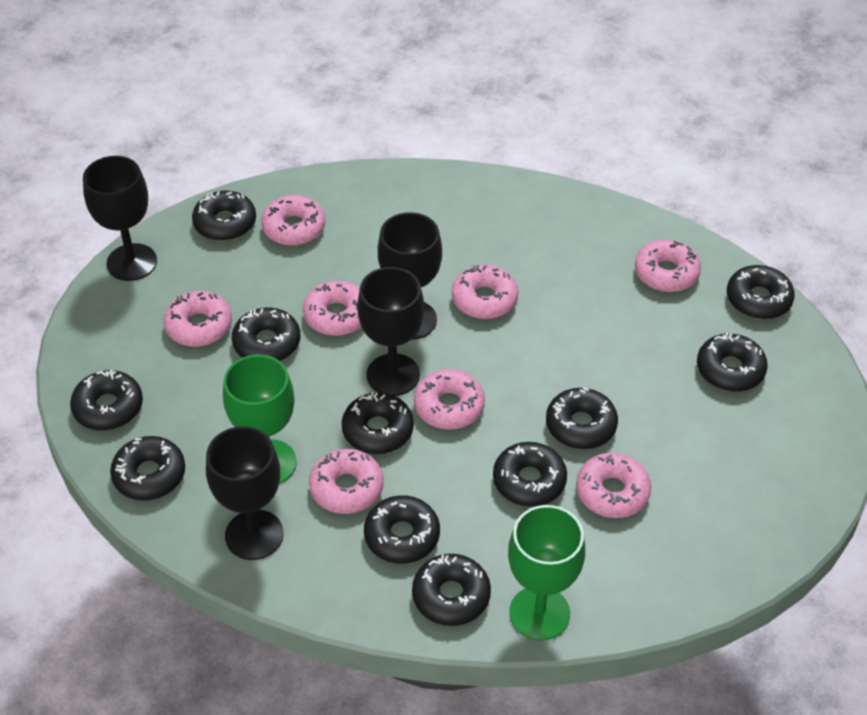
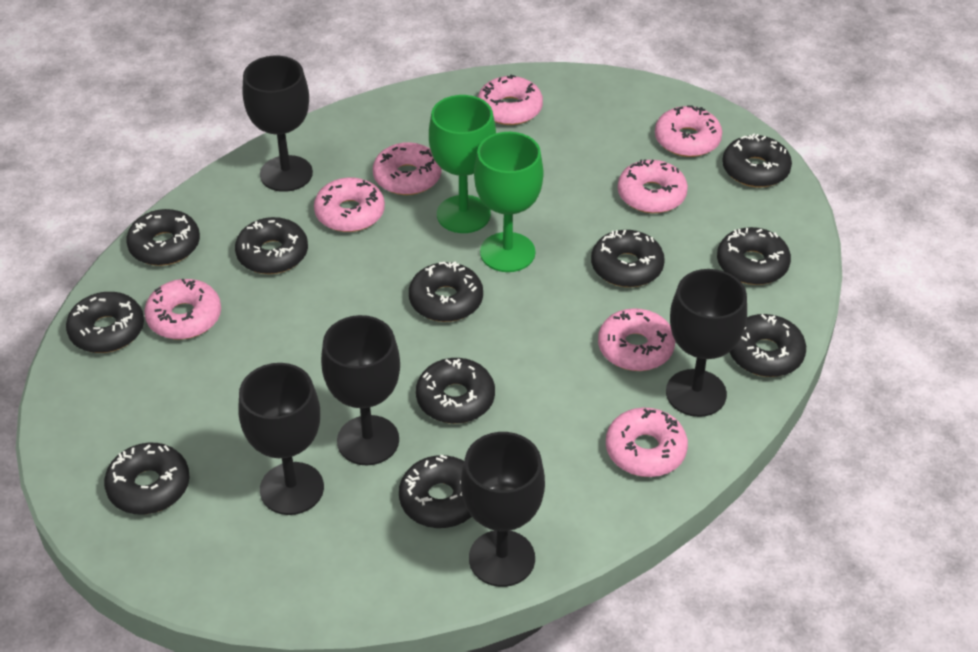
black goblet: [83,156,157,281] [206,426,284,560] [357,267,425,396] [378,212,442,340] = 4 -> [238,363,324,515] [242,56,313,192] [321,315,400,465] [461,432,545,587] [666,269,747,417] = 5

